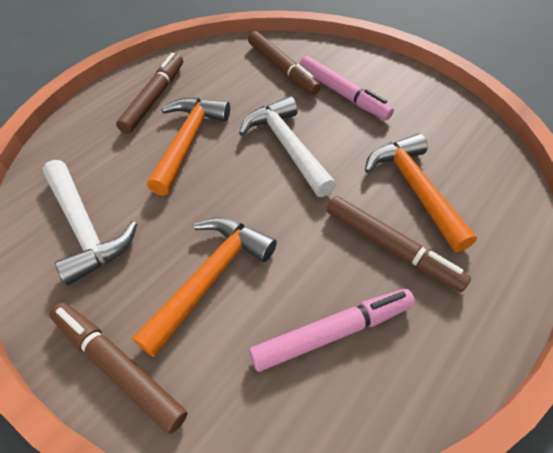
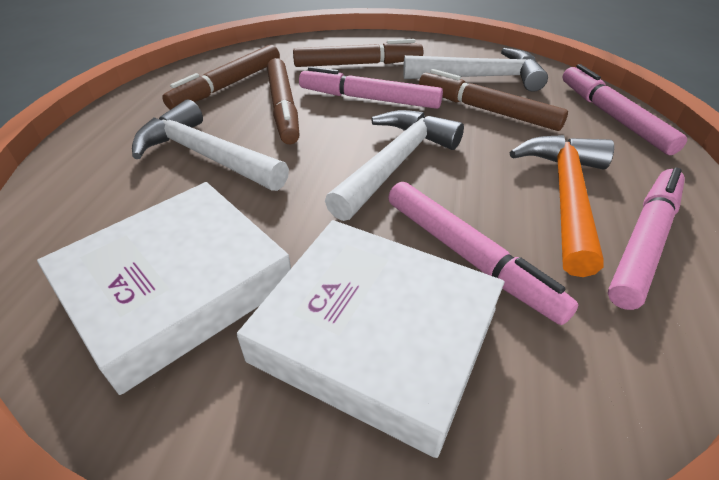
orange hammer: [132,217,277,357] [147,97,230,196] [365,133,477,252] = 3 -> [510,135,614,277] = 1
pink marker: [249,289,415,372] [299,56,394,120] = 2 -> [299,66,443,109] [388,182,578,325] [562,64,687,155] [608,167,685,310] = 4
white book: none = 0 -> [37,182,291,395] [237,220,504,458] = 2
white hammer: [42,160,137,285] [239,96,336,197] = 2 -> [132,100,289,191] [325,110,464,221] [403,48,548,92] = 3

